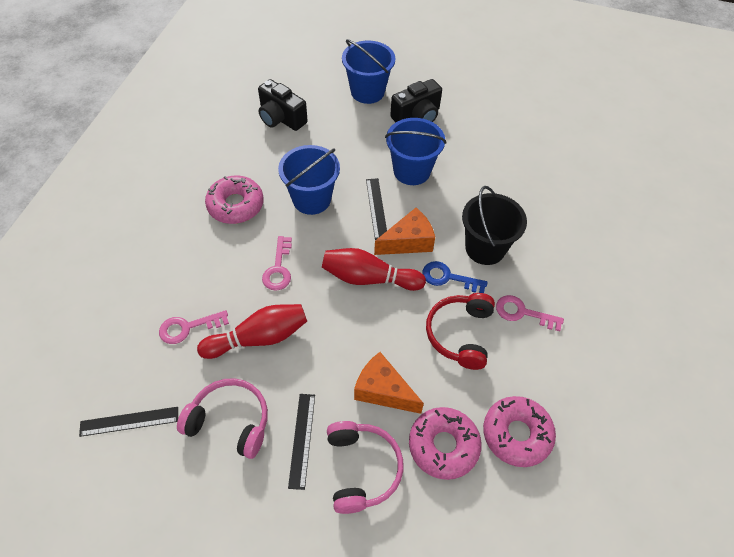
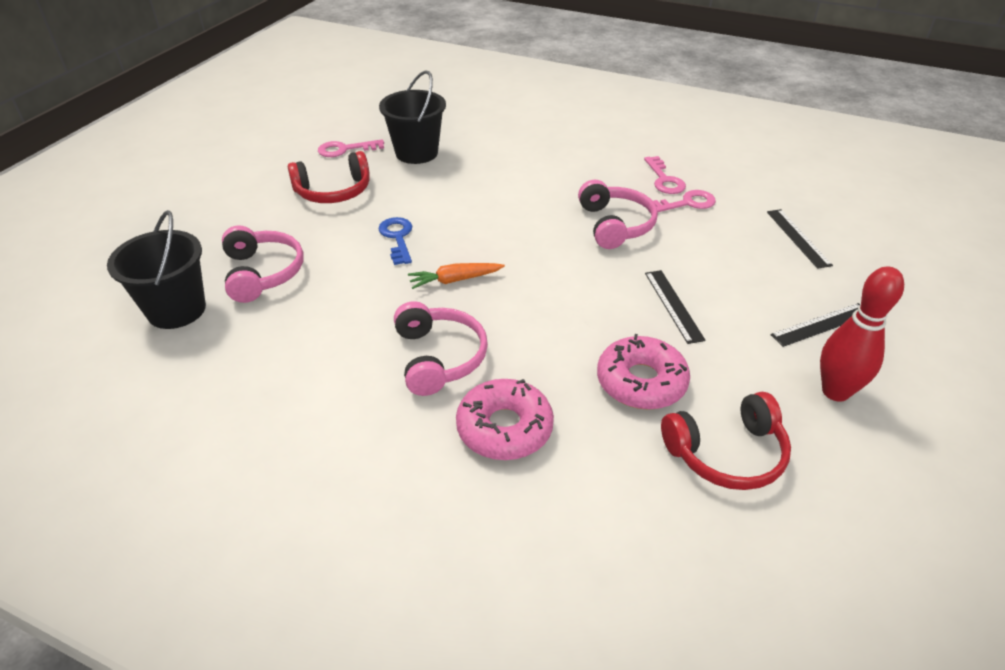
black bucket: [462,186,527,265] = 1 -> [107,210,206,329] [379,71,446,164] = 2
black camera: [258,79,308,131] [390,79,442,122] = 2 -> none = 0
blue bucket: [278,145,340,215] [342,39,395,104] [385,118,446,185] = 3 -> none = 0
orange carrot: none = 0 -> [408,263,505,289] = 1
orange cheese: [354,352,424,414] [374,208,435,255] = 2 -> none = 0
pink donut: [205,176,264,224] [409,407,481,480] [483,396,556,467] = 3 -> [456,379,554,460] [597,334,690,410] = 2
pink headphones: [177,378,268,459] [327,421,404,514] = 2 -> [222,225,304,303] [394,301,488,396] [578,180,658,249] = 3
red bowling pin: [197,304,307,359] [322,248,426,291] = 2 -> [820,266,904,402] = 1
red headphones: [426,293,495,370] = 1 -> [288,151,370,203] [661,392,791,490] = 2

